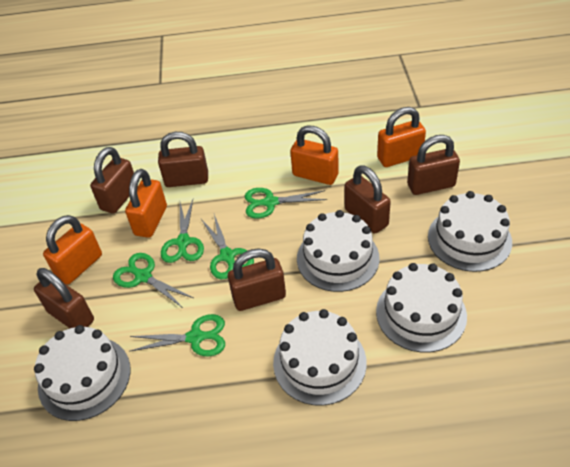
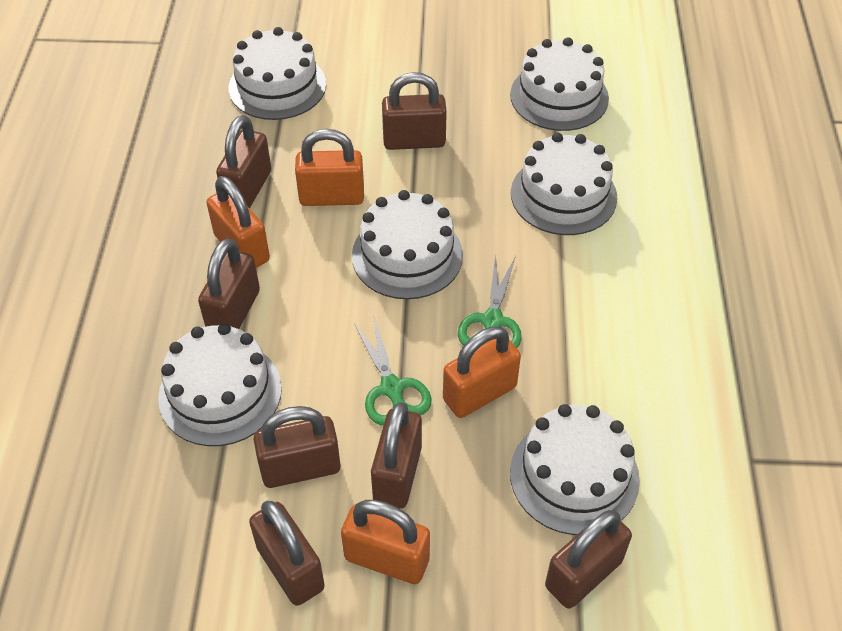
brown padlock: [34,268,94,328] [90,147,134,214] [158,132,208,187] [228,248,286,311] [345,165,391,234] [407,135,460,195] = 6 -> [198,238,260,329] [216,115,271,208] [249,501,325,606] [253,406,340,488] [371,402,422,509] [382,72,447,150] [545,510,632,609] = 7
green scissors: [113,253,193,308] [129,314,225,357] [161,199,204,263] [201,214,254,279] [245,188,327,219] = 5 -> [354,317,431,426] [458,254,522,348] = 2
white cake: [34,325,131,421] [273,309,367,406] [297,210,380,292] [376,263,467,353] [428,191,512,272] = 5 -> [158,323,282,446] [229,27,326,120] [352,190,463,299] [510,37,609,131] [510,404,640,535] [511,133,617,235] = 6

